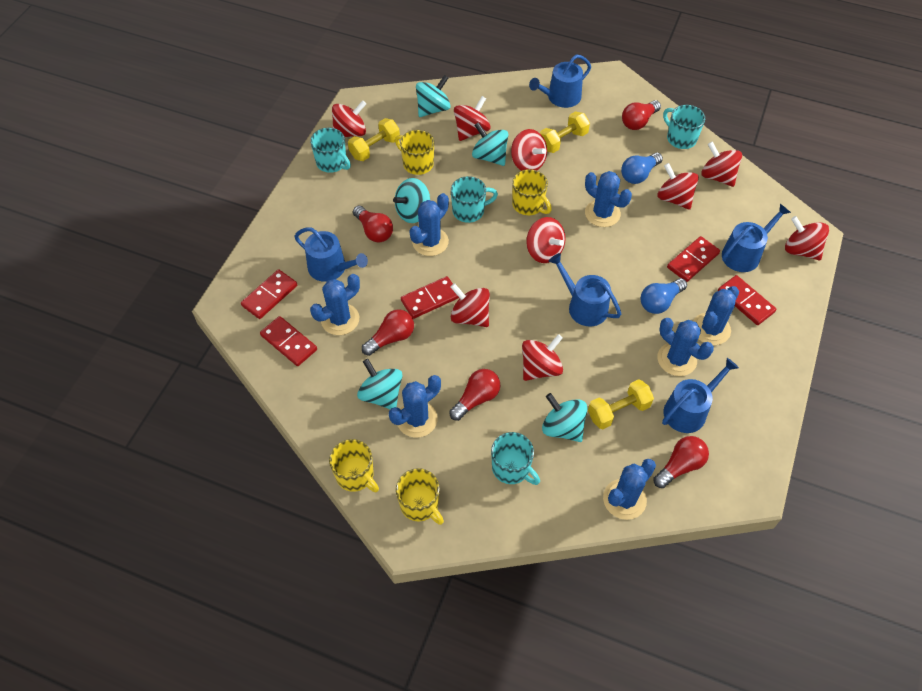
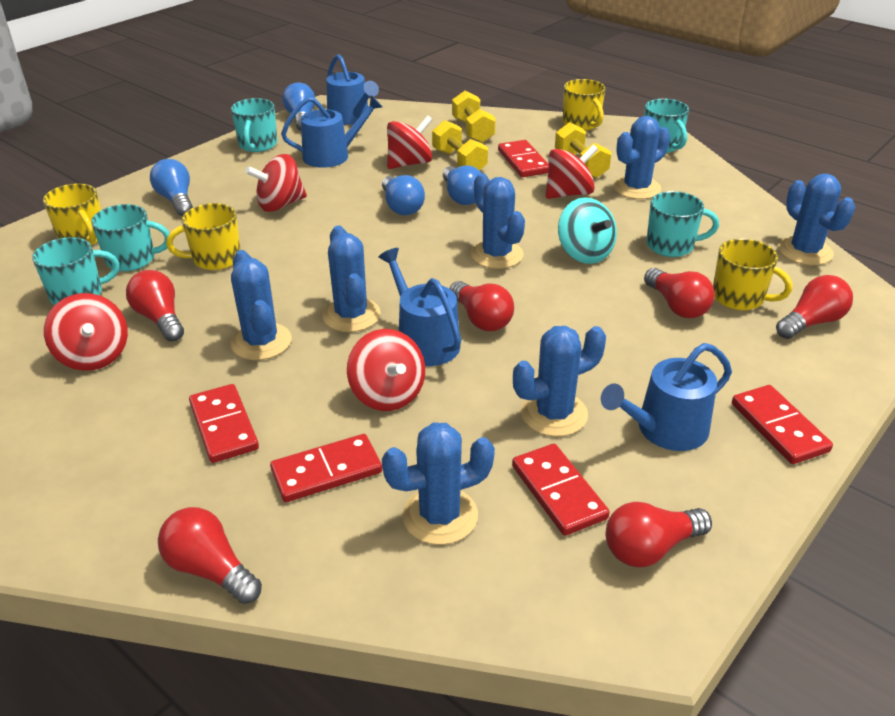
blue light bulb: [621,153,663,184] [641,278,687,314] = 2 -> [150,159,193,216] [282,83,315,131] [382,175,425,215] [443,165,481,205] = 4
blue watering can: [294,227,368,282] [529,55,591,108] [549,253,621,326] [662,358,739,433] [722,204,791,272] = 5 -> [281,95,383,168] [326,54,379,125] [378,248,461,366] [601,343,732,451] = 4
red light bulb: [353,206,393,242] [362,309,414,356] [449,369,501,421] [622,100,661,130] [653,436,709,488] = 5 -> [126,270,184,342] [158,507,262,604] [449,281,514,331] [606,502,712,567] [644,268,715,318] [776,275,853,339] = 6
red spinning top: [332,100,366,137] [451,283,490,327] [454,96,491,141] [511,129,547,171] [522,334,563,381] [526,217,565,263] [657,163,699,210] [701,141,742,187] [785,216,829,260] = 9 -> [44,293,128,371] [245,154,307,212] [347,329,425,411] [387,115,433,169] [546,144,598,199] = 5
turquoise mug: [310,128,351,173] [451,176,498,223] [491,432,540,485] [663,105,705,149] = 4 -> [32,237,119,305] [91,204,170,271] [231,98,277,152] [644,98,689,153] [647,191,719,257] = 5
turquoise spinning top: [357,359,403,409] [393,178,430,223] [416,75,451,117] [472,122,508,166] [542,393,587,442] = 5 -> [558,197,617,264] = 1

